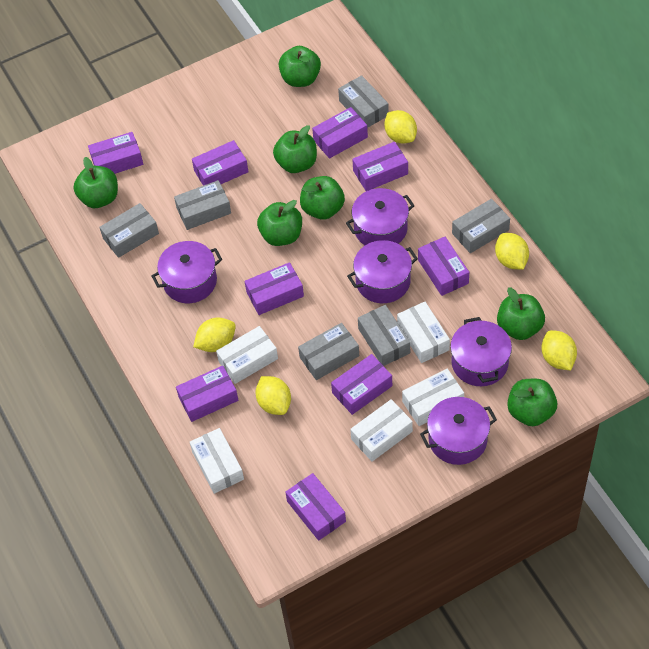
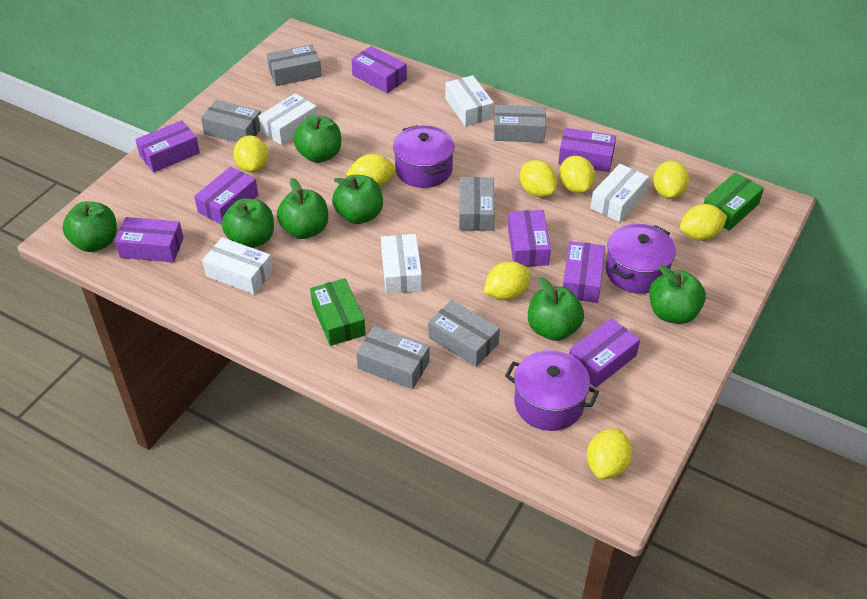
green box: none = 0 -> [310,278,366,346] [704,172,764,231] = 2
purple box: [88,132,143,174] [176,366,238,422] [192,140,248,186] [245,262,304,315] [285,473,346,541] [312,107,368,159] [331,354,392,415] [352,142,408,191] [418,237,469,296] = 9 -> [115,217,184,262] [135,120,200,172] [194,167,258,225] [351,46,407,93] [508,210,551,266] [558,128,616,172] [563,241,605,303] [569,318,640,388] = 8
purple pot: [151,241,222,303] [346,188,415,245] [347,240,418,303] [420,397,497,465] [450,317,512,386] = 5 -> [393,125,455,188] [505,350,599,431] [605,224,676,294] = 3
yellow lemon: [193,317,236,352] [255,376,291,415] [384,110,417,144] [495,233,529,269] [541,330,577,370] = 5 -> [233,135,268,172] [346,154,396,187] [484,261,530,301] [520,160,557,197] [559,156,595,193] [587,429,632,479] [653,161,689,199] [680,204,727,241] = 8

